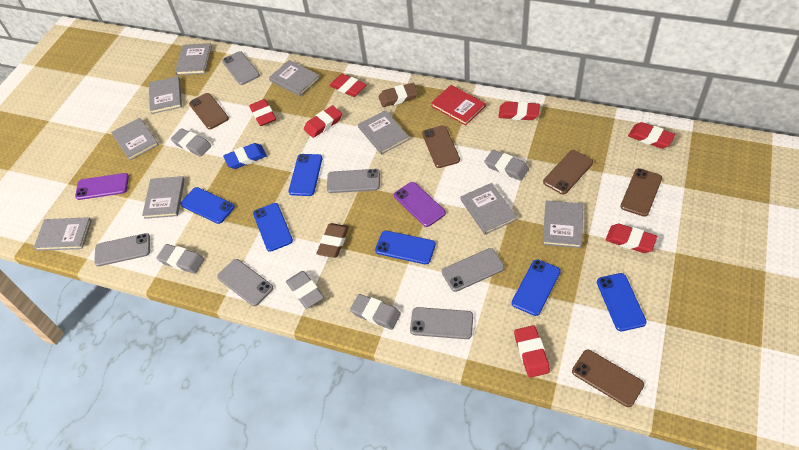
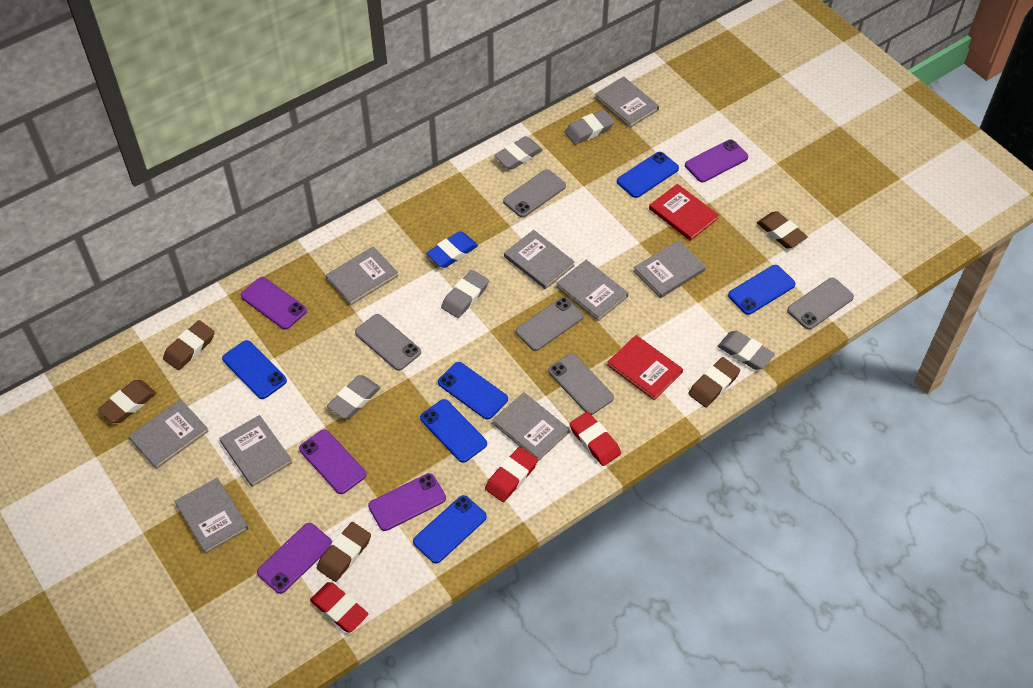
brown eraser: [316,223,349,258] [379,83,418,107] = 2 -> [98,380,156,423] [163,320,215,370] [317,522,371,582] [688,357,740,407] [757,211,807,249] = 5
brown phone: [189,93,229,129] [422,125,460,168] [543,150,593,194] [572,350,644,407] [620,168,662,217] = 5 -> none = 0
grey phone: [94,233,150,266] [217,259,273,306] [222,51,260,85] [327,169,380,193] [410,307,473,339] [442,248,504,292] = 6 -> [355,314,421,371] [503,169,566,218] [516,297,584,351] [548,354,614,415] [787,278,854,330] = 5
purple phone: [75,173,129,200] [394,182,446,227] = 2 -> [241,277,307,330] [257,523,332,594] [299,429,366,494] [368,473,446,531] [685,139,748,182] = 5
red book: [431,85,486,126] = 1 -> [607,335,683,400] [649,184,719,241] = 2
red eraser: [249,99,276,126] [304,105,342,138] [329,74,366,97] [499,101,540,120] [514,325,550,378] [606,224,657,253] [628,122,675,149] = 7 -> [310,582,369,633] [485,447,538,502] [569,412,621,466] = 3

